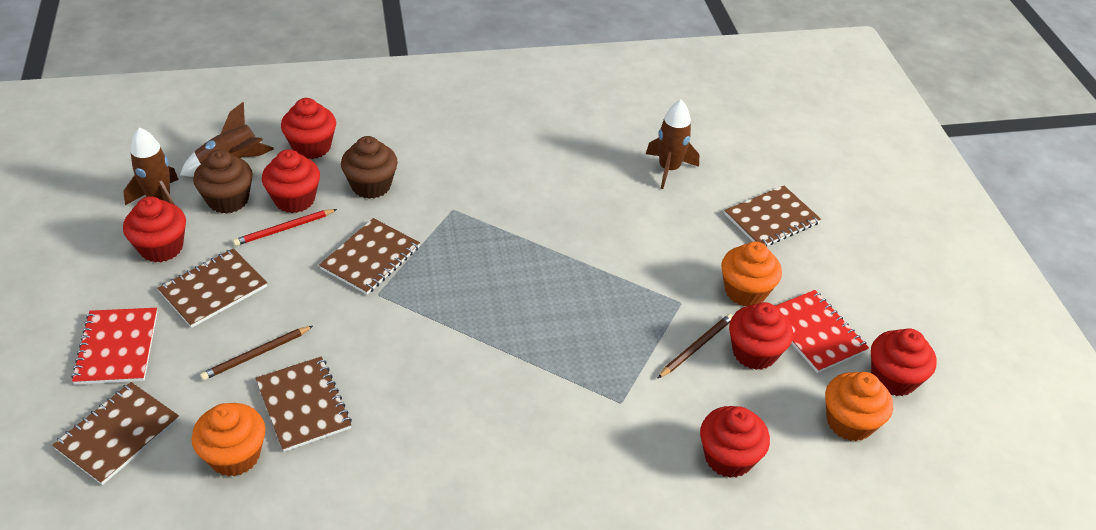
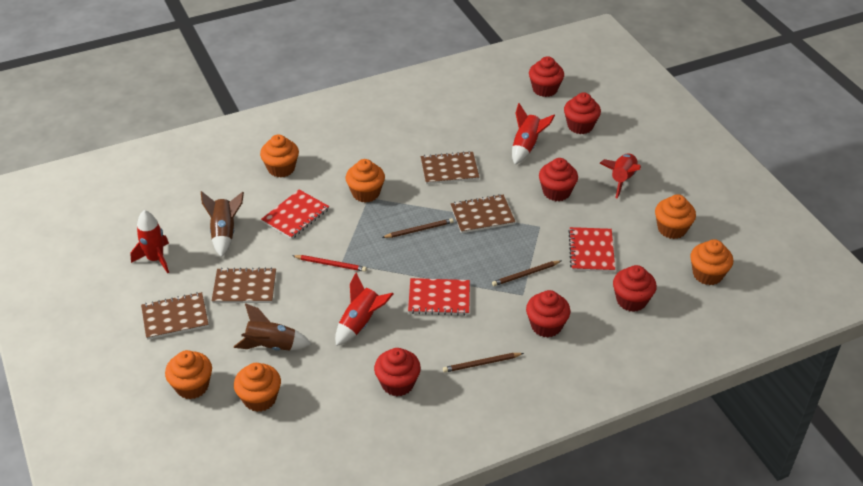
brown cupcake: [193,150,253,214] [341,136,398,199] = 2 -> none = 0
brown notebook: [52,382,179,485] [157,248,267,328] [255,356,352,452] [319,218,420,295] [724,186,821,247] = 5 -> [141,292,209,340] [212,268,276,303] [421,151,479,184] [450,194,515,233] = 4
brown pencil: [200,326,313,380] [658,314,733,378] = 2 -> [382,218,454,238] [443,353,524,373] [492,261,561,286] = 3
brown rocket: [123,127,179,205] [180,102,274,177] [646,100,699,189] = 3 -> [201,191,244,257] [234,303,311,351] = 2
orange cupcake: [192,403,266,477] [721,242,782,306] [825,372,893,441] = 3 -> [165,350,212,399] [234,363,281,412] [260,135,299,178] [346,159,385,203] [655,194,696,239] [690,239,733,285] = 6
red notebook: [71,308,157,385] [776,290,869,373] = 2 -> [261,189,329,239] [408,278,470,316] [568,227,615,272] = 3
red rocket: none = 0 -> [130,210,169,274] [335,273,393,346] [512,103,555,165] [599,153,641,198] = 4

